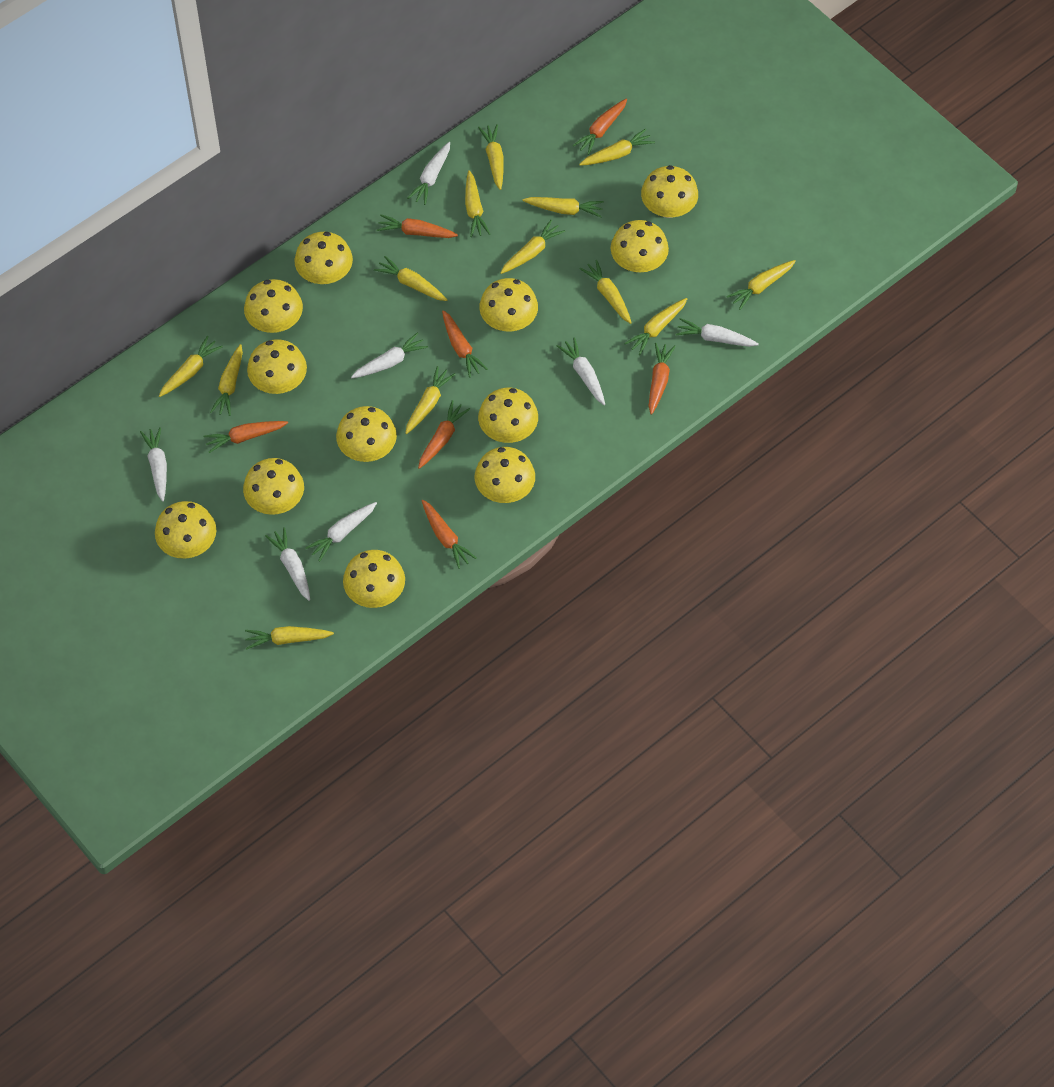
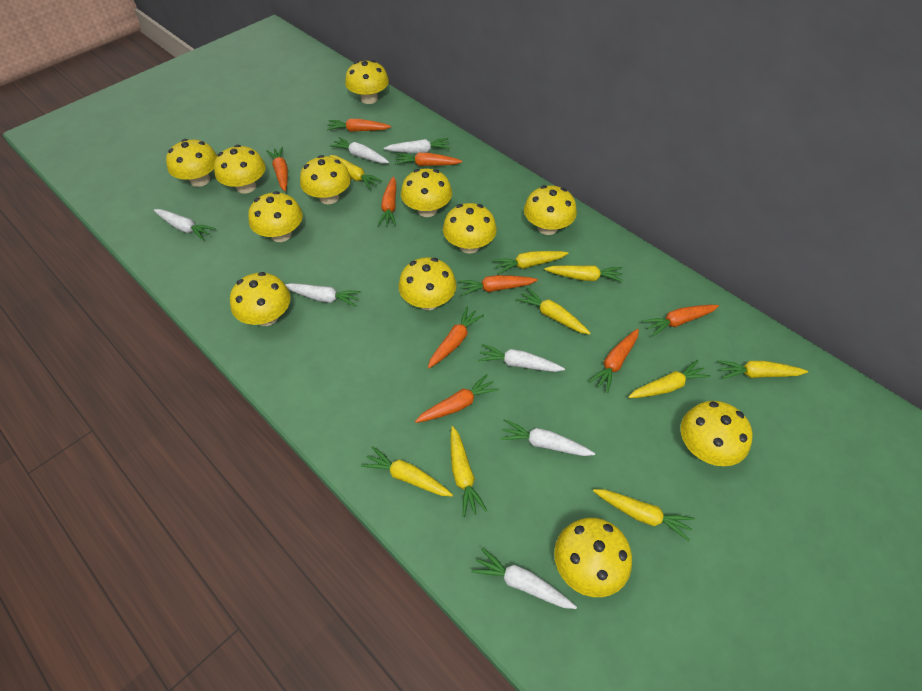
orange carrot: [203,421,288,453] [377,215,458,238] [418,400,470,469] [422,500,477,569] [442,310,488,378] [573,99,627,155] [649,343,676,415] = 7 -> [266,147,288,192] [327,119,391,132] [378,177,396,226] [395,153,462,166] [415,374,499,423] [428,307,484,369] [458,275,538,296] [588,329,639,393] [642,305,719,336] = 9
yellow carrot: [159,336,223,397] [210,344,243,416] [245,626,334,649] [374,256,447,301] [405,366,456,434] [465,170,490,237] [478,124,504,190] [500,220,565,274] [523,197,604,218] [579,128,655,166] [580,260,632,324] [624,298,687,355] [727,260,796,310] = 13 -> [330,155,383,190] [361,446,453,496] [451,426,487,517] [493,251,569,274] [517,287,591,335] [544,265,623,282] [593,489,694,541] [628,360,710,398] [718,360,808,379] = 9

